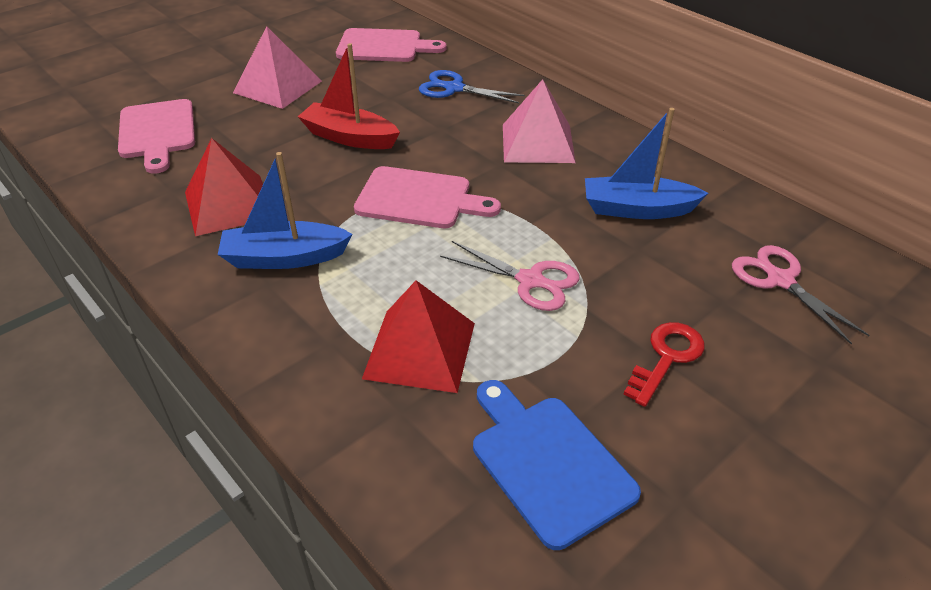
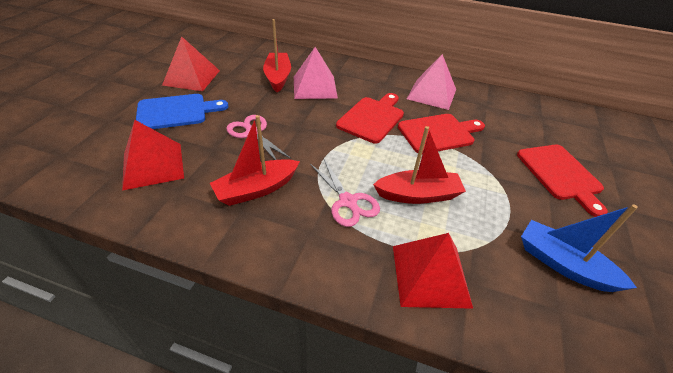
blue boat: [218,152,353,269] [585,108,708,219] = 2 -> [521,205,638,292] = 1
blue scissors: [419,70,525,103] = 1 -> none = 0
pink cutting board: [118,99,195,174] [336,28,447,62] [354,166,501,228] = 3 -> none = 0
red boat: [297,43,400,149] = 1 -> [210,115,300,206] [263,19,291,93] [373,126,466,204] = 3
red cutting board: none = 0 -> [336,93,404,143] [398,114,485,154] [517,145,608,217] = 3
red key: [623,322,705,407] = 1 -> none = 0
red pyramid: [185,138,263,236] [362,280,475,393] = 2 -> [122,120,184,191] [162,36,220,91] [393,233,473,309] = 3

